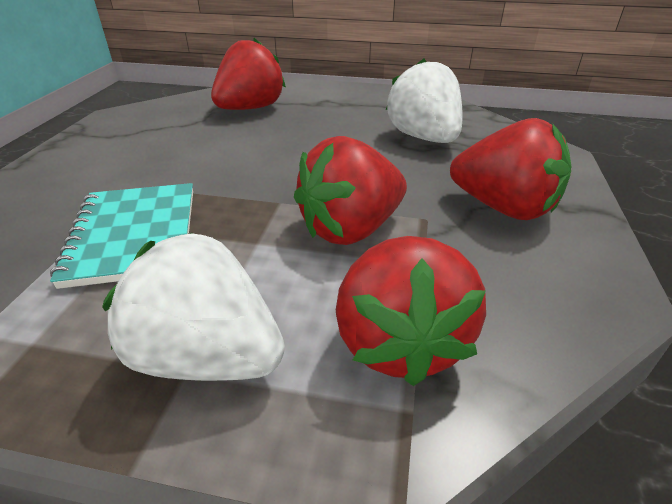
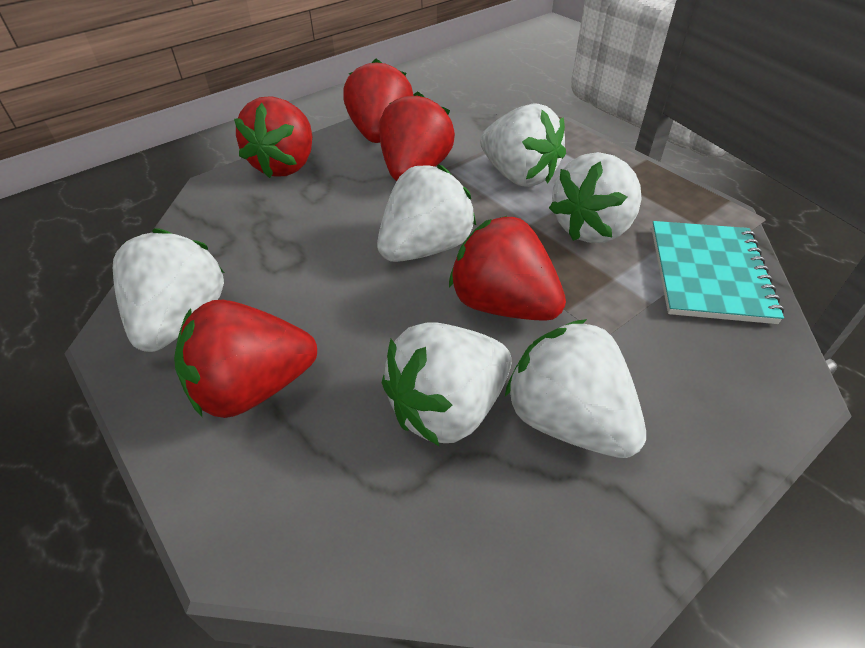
red strawberry: [211,38,286,110] [294,136,407,245] [336,236,486,386] [450,118,572,220] = 4 -> [174,300,317,418] [234,96,312,178] [343,59,414,143] [379,91,455,181] [449,216,566,321] = 5
white strawberry: [102,233,285,381] [386,58,463,143] = 2 -> [113,229,224,352] [377,164,476,262] [382,322,511,447] [480,103,566,187] [505,319,646,458] [549,152,641,243] = 6

